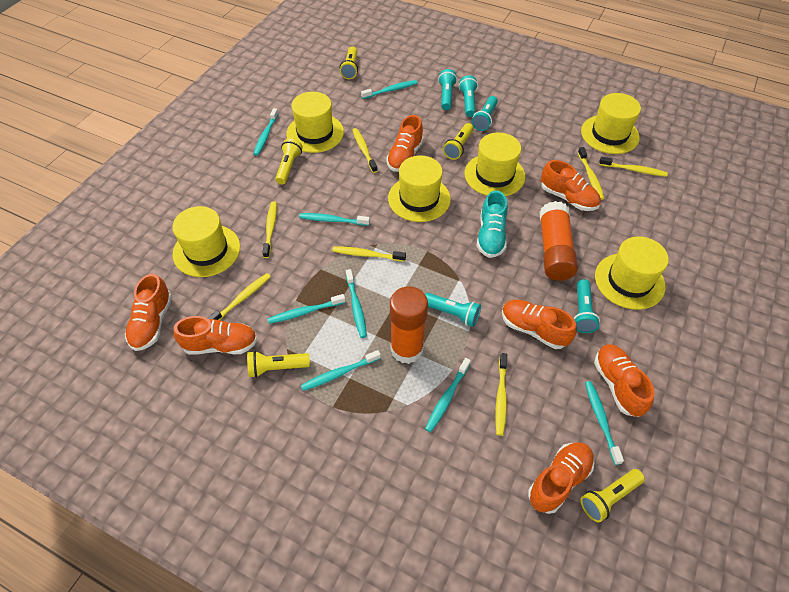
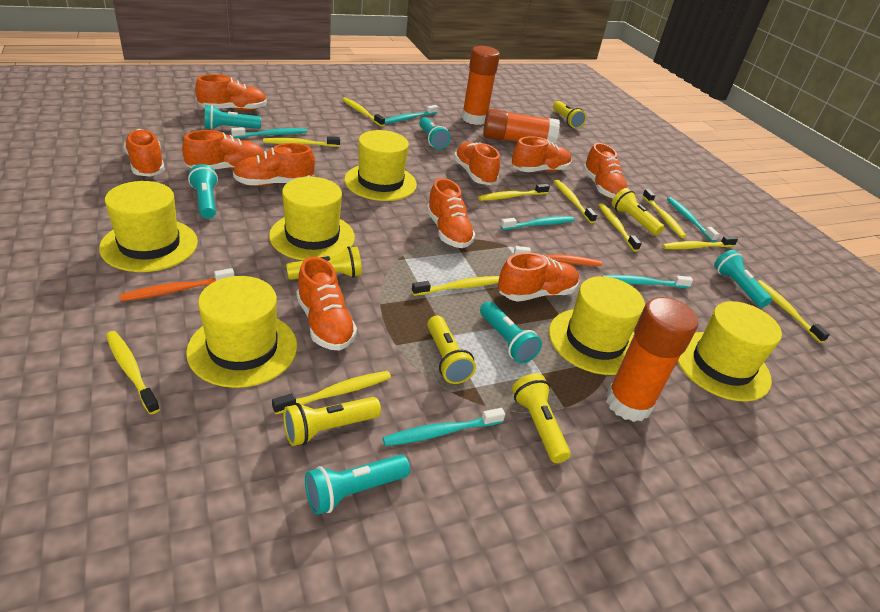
orange glue stick: [390,286,428,364] [539,201,578,281] = 2 -> [462,46,500,125] [483,109,560,145] [606,297,698,422] = 3
orange shoe: [125,274,172,351] [173,316,257,355] [386,115,423,172] [502,300,577,349] [528,442,594,514] [541,160,601,211] [594,344,655,417] = 7 -> [124,129,165,177] [182,130,264,170] [195,74,267,111] [233,143,315,186] [297,257,357,350] [427,178,475,248] [454,142,500,185] [498,252,579,302] [512,136,572,172] [583,143,627,199] = 10
orange toothbrush: none = 0 -> [120,268,235,302] [514,246,602,266] = 2
turquoise flashlight: [425,293,481,327] [438,69,457,110] [459,75,478,117] [472,96,498,131] [574,279,600,333] = 5 -> [188,164,218,219] [205,105,261,130] [305,455,410,515] [419,117,451,149] [480,301,542,363] [714,250,772,308] = 6
turquoise shoe: [477,190,508,258] = 1 -> none = 0
turquoise toothbrush: [254,108,278,156] [267,294,345,324] [299,213,370,226] [301,350,381,391] [346,269,367,338] [361,80,417,99] [425,358,471,432] [585,381,624,465] = 8 -> [231,127,307,138] [383,408,505,446] [385,105,438,124] [500,216,575,230] [602,275,693,288] [667,197,719,242] = 6
yellow flashlight: [247,351,310,378] [275,138,303,185] [340,47,358,79] [443,123,474,160] [580,469,645,522] = 5 -> [283,397,381,446] [286,246,362,280] [427,316,476,384] [512,373,571,463] [553,101,586,129] [612,188,664,236] = 6
yellow toothbrush: [208,273,271,320] [262,201,277,258] [332,246,406,262] [353,128,377,173] [495,353,507,436] [578,147,605,200] [599,157,668,177] = 7 -> [106,331,160,414] [263,136,340,147] [272,371,391,415] [342,97,385,127] [412,276,499,296] [478,184,550,201] [554,180,597,223] [599,203,642,252] [642,189,687,238] [662,236,738,249] [757,280,830,343] = 11

